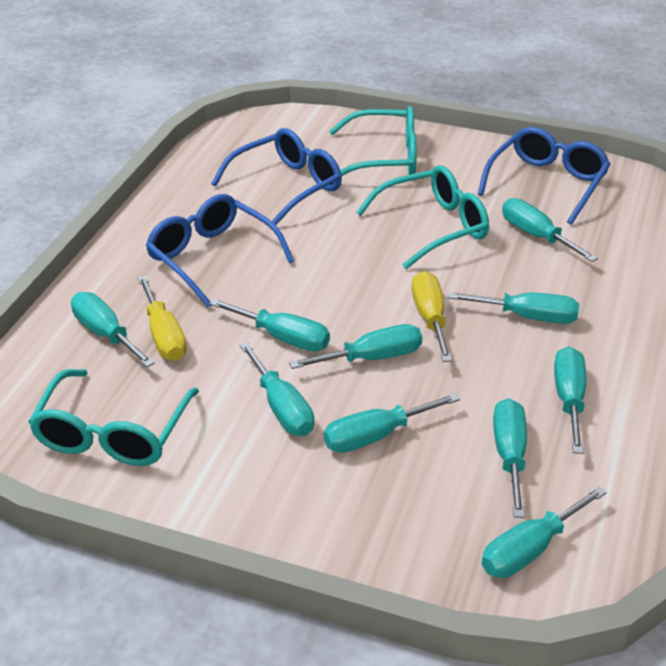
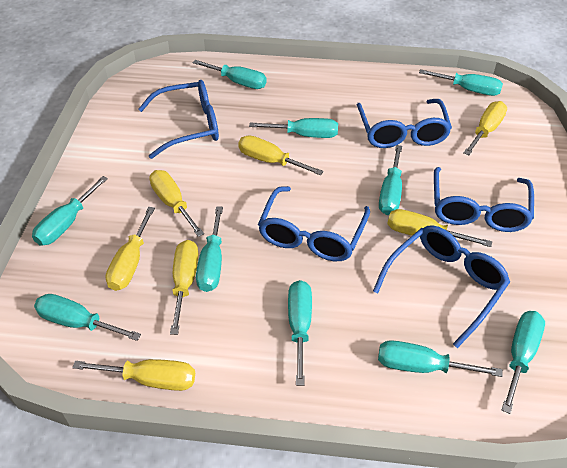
blue glasses: [146,194,294,308] [211,128,342,225] [478,127,611,224] = 3 -> [138,80,219,159] [258,186,370,261] [357,99,452,148] [373,225,510,348] [434,167,534,232] = 5
turquoise glasses: [28,369,199,466] [329,106,417,176] [356,165,489,269] = 3 -> none = 0
yellow screwdriver: [138,275,187,361] [412,271,452,362] = 2 -> [72,359,195,391] [105,207,155,291] [149,170,204,237] [170,240,198,335] [238,135,324,175] [387,209,492,247] [464,101,507,155] = 7

